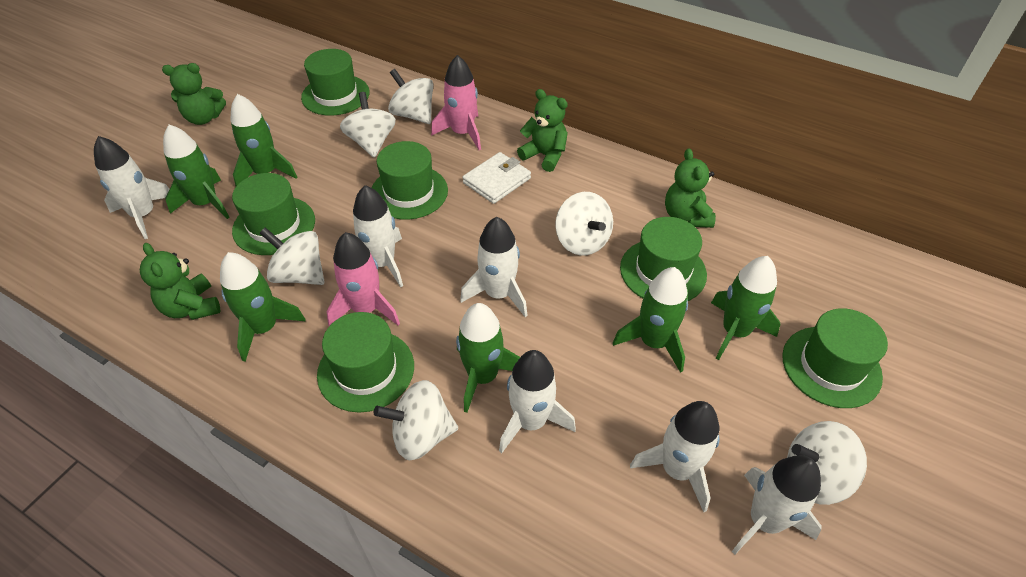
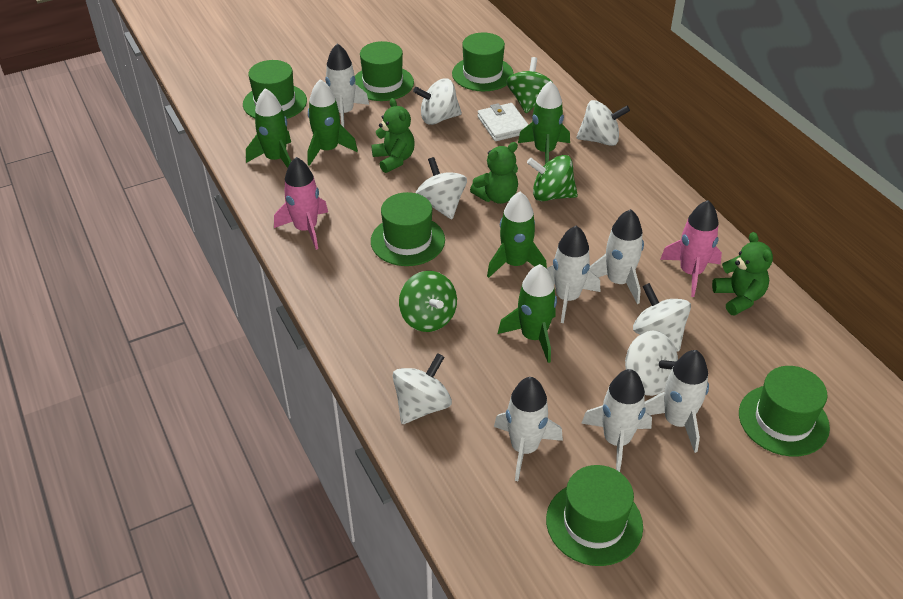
green rocket: [163,124,230,219] [220,252,306,362] [230,94,297,186] [456,303,520,413] [613,267,688,373] [711,256,781,360] = 6 -> [246,88,291,168] [307,79,358,166] [487,192,547,278] [498,264,557,363] [518,81,570,164] = 5
green spinning top: none = 0 -> [399,271,457,332] [507,57,551,113] [527,155,578,201] = 3
green teddy bear: [140,243,220,320] [162,63,226,125] [517,89,568,172] [665,149,716,228] = 4 -> [371,98,415,173] [470,142,518,204] [712,232,773,316] = 3

